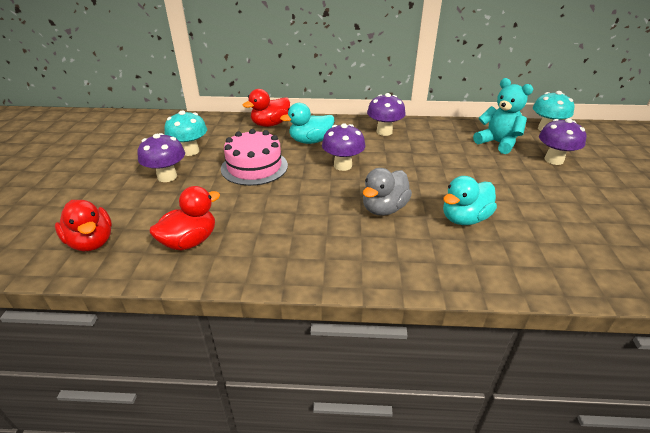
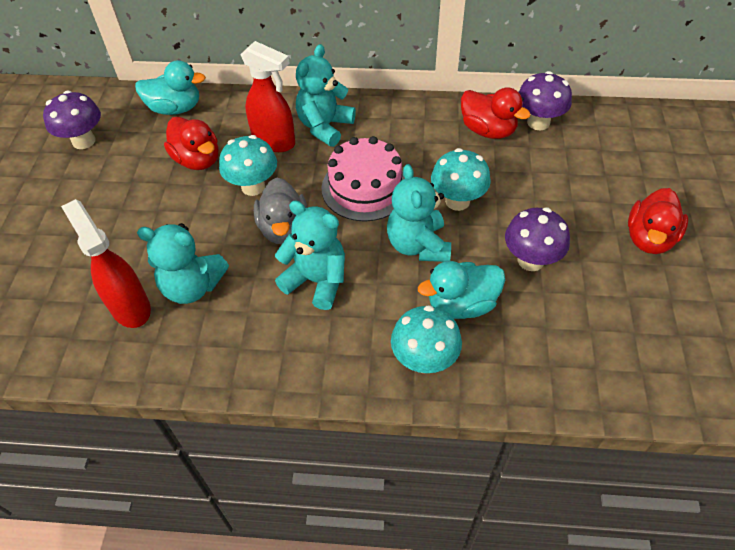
purple mushroom: [137,133,185,182] [322,123,365,171] [367,93,406,136] [539,118,587,165] = 4 -> [43,91,101,149] [505,207,570,271] [519,71,572,130] = 3
red spray bottle: none = 0 -> [61,199,151,328] [240,41,295,152] = 2
turquoise mushroom: [164,111,207,156] [533,91,574,131] = 2 -> [219,135,277,196] [391,305,462,373] [431,148,491,211] = 3
turquoise teddy bear: [473,78,533,154] = 1 -> [137,223,229,304] [275,200,345,310] [296,44,356,147] [387,164,451,262] = 4

